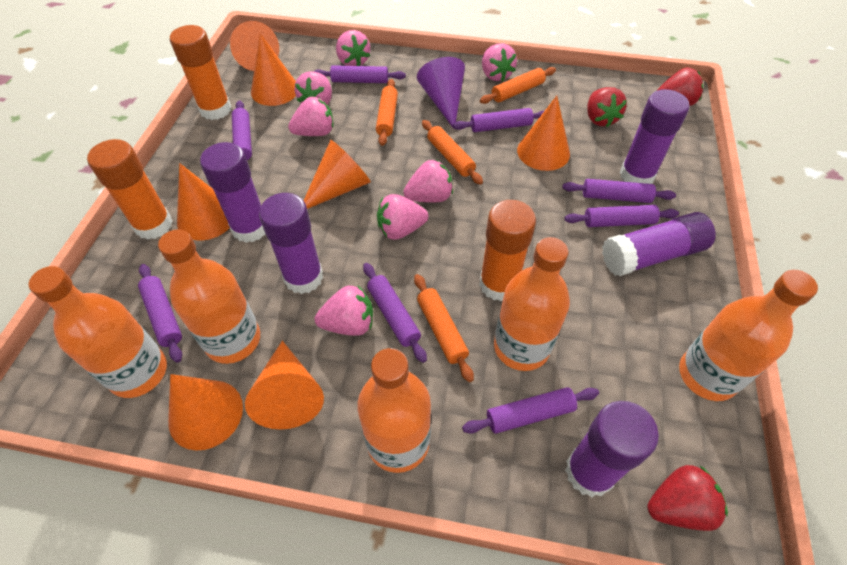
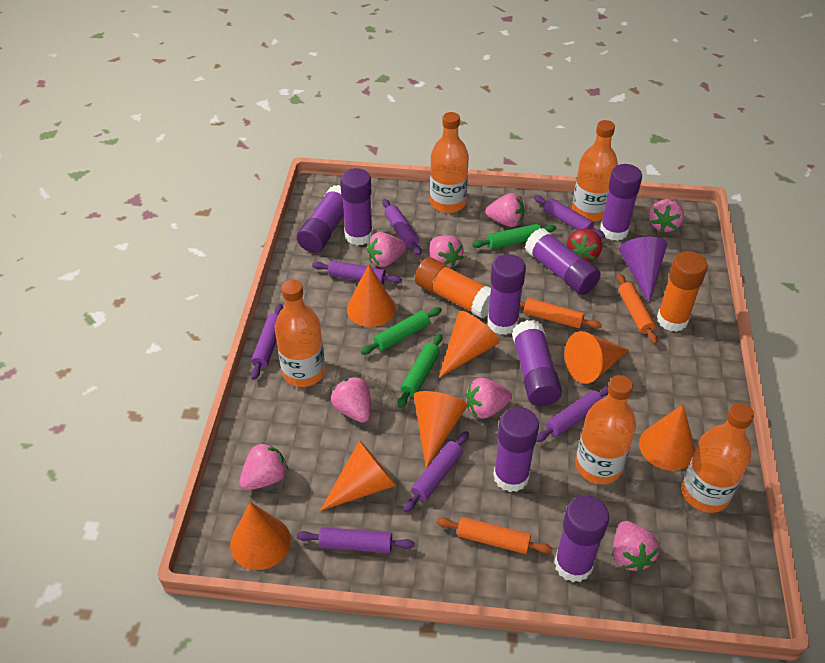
green rolling pin: none = 0 -> [361,307,442,355] [397,334,442,408] [472,224,556,249] = 3
orange glue stick: [87,139,173,240] [170,25,231,120] [479,200,536,301] = 3 -> [415,257,491,318] [657,251,708,332] = 2
orange rolling pin: [376,79,398,146] [414,274,474,382] [422,120,483,185] [480,67,556,104] = 4 -> [436,517,553,554] [520,298,602,329] [617,274,658,344] = 3
pink strawberry: [288,97,333,136] [295,71,332,105] [315,286,373,336] [336,30,370,66] [377,194,428,240] [403,160,453,202] [482,43,517,81] = 7 -> [240,442,288,490] [331,377,371,423] [366,232,406,267] [429,235,464,269] [466,378,512,419] [485,193,524,227] [613,521,660,572] [649,199,684,232] = 8
purple glue stick: [200,142,266,243] [259,193,323,294] [565,401,659,497] [602,212,716,276] [620,89,690,184] = 5 -> [297,185,344,253] [340,168,373,246] [487,254,526,335] [493,407,539,492] [512,320,562,406] [525,228,601,295] [554,496,609,582] [600,164,642,241] = 8
purple rolling pin: [138,264,182,363] [232,100,252,160] [314,65,406,83] [363,263,427,363] [453,108,545,132] [462,387,599,434] [562,179,676,203] [564,205,679,227] = 8 -> [251,304,283,380] [297,527,415,553] [312,260,402,285] [382,199,422,255] [404,431,469,512] [534,195,605,238] [536,386,609,442] = 7
red strawberry: [588,87,627,127] [647,465,728,531] [658,67,703,106] = 3 -> [567,228,602,262] = 1

